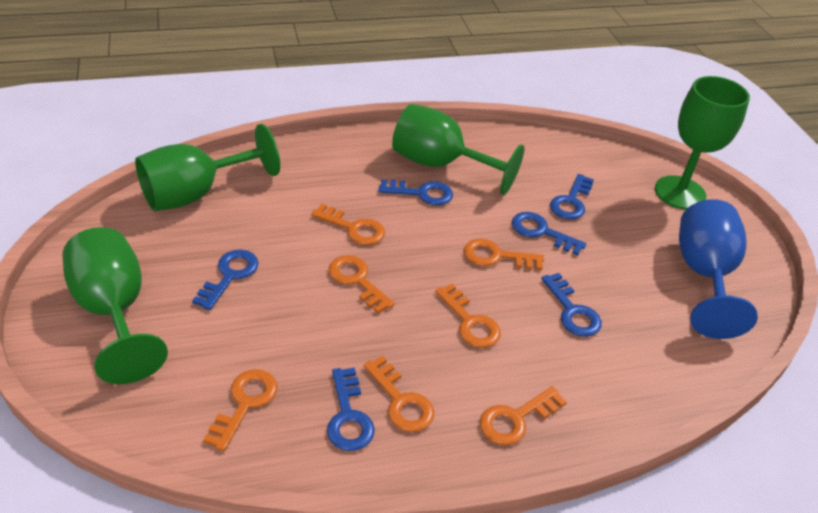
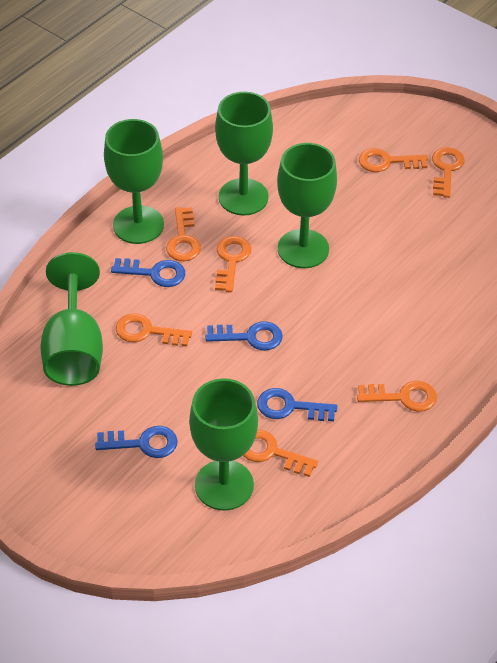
blue goblet: [679,199,758,339] = 1 -> none = 0
blue key: [192,250,259,310] [327,368,375,451] [378,179,453,205] [512,212,586,255] [541,273,602,337] [550,174,594,220] = 6 -> [95,426,178,458] [111,258,185,287] [205,321,283,351] [257,388,337,421] = 4
green goblet: [63,227,168,384] [135,124,280,211] [392,104,524,195] [655,76,750,210] = 4 -> [41,252,103,386] [104,119,164,244] [189,378,258,511] [215,92,273,215] [277,143,337,268] = 5

